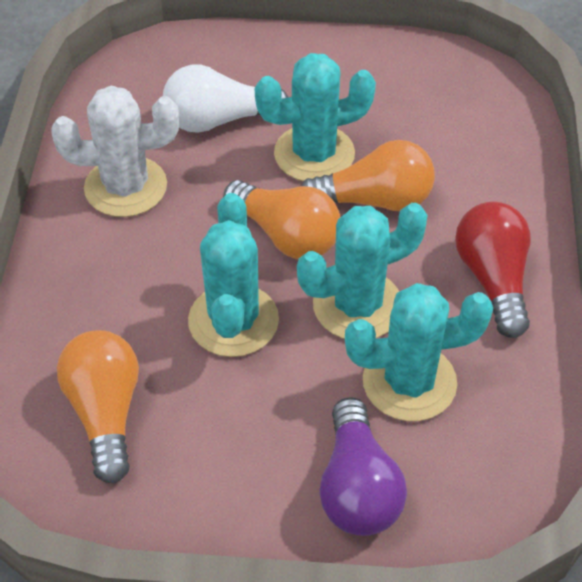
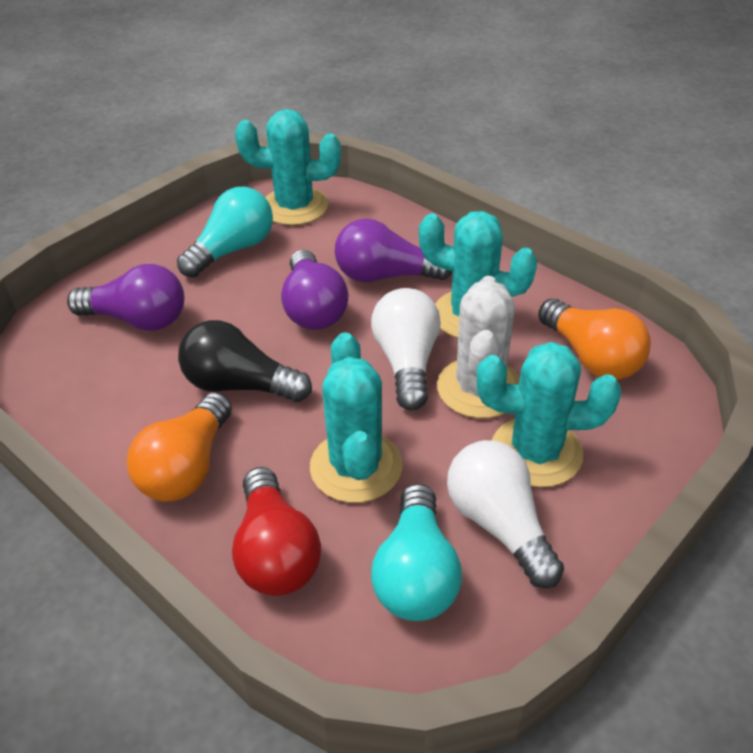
black light bulb: none = 0 -> [178,320,312,402] = 1
orange light bulb: [57,330,139,484] [223,180,340,259] [301,140,435,211] = 3 -> [127,392,232,501] [538,298,651,380] = 2
purple light bulb: [319,397,407,536] = 1 -> [67,264,184,331] [281,249,348,330] [335,219,453,282] = 3
turquoise light bulb: none = 0 -> [177,187,273,278] [371,483,462,621] = 2
white light bulb: [163,65,288,133] = 1 -> [371,288,441,411] [447,440,564,588] = 2

